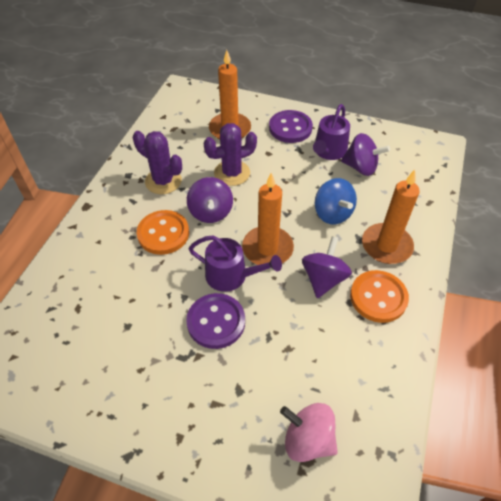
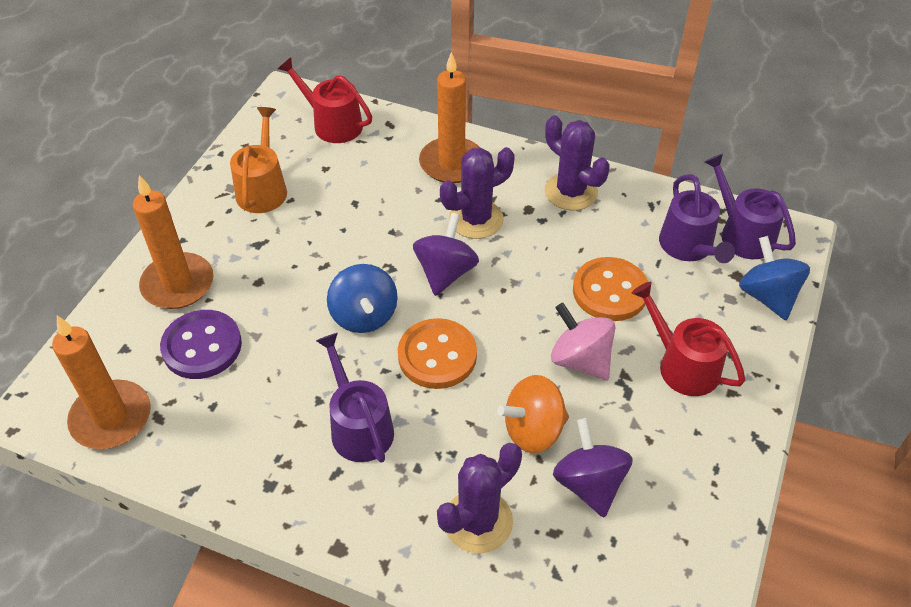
blue spinning top: [315,178,357,224] = 1 -> [327,264,398,333] [739,236,810,320] = 2
orange spinning top: none = 0 -> [497,375,569,453] = 1
orange watering can: none = 0 -> [230,107,287,213] = 1
purple button: [186,293,245,349] [269,110,313,143] = 2 -> [160,310,242,379] = 1
purple cactus: [133,131,182,194] [203,123,257,186] = 2 -> [437,443,522,553] [440,147,515,239] [545,115,610,211] = 3
purple spinning top: [187,177,233,223] [302,236,352,298] [341,133,390,176] = 3 -> [413,213,479,296] [553,418,633,517] = 2
purple watering can: [189,236,282,292] [313,104,350,160] = 2 -> [316,333,394,463] [659,174,735,263] [704,153,796,259] = 3
red watering can: none = 0 -> [278,57,372,143] [632,282,745,396] = 2

